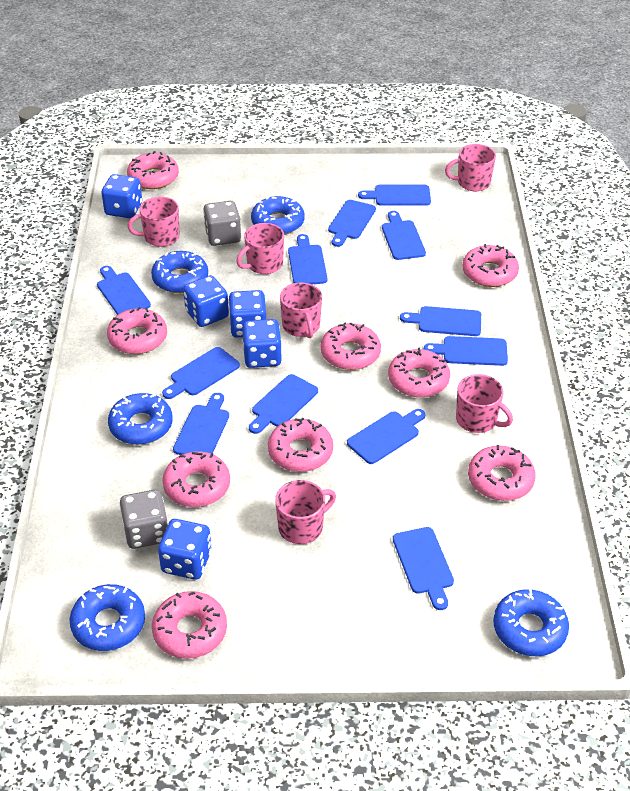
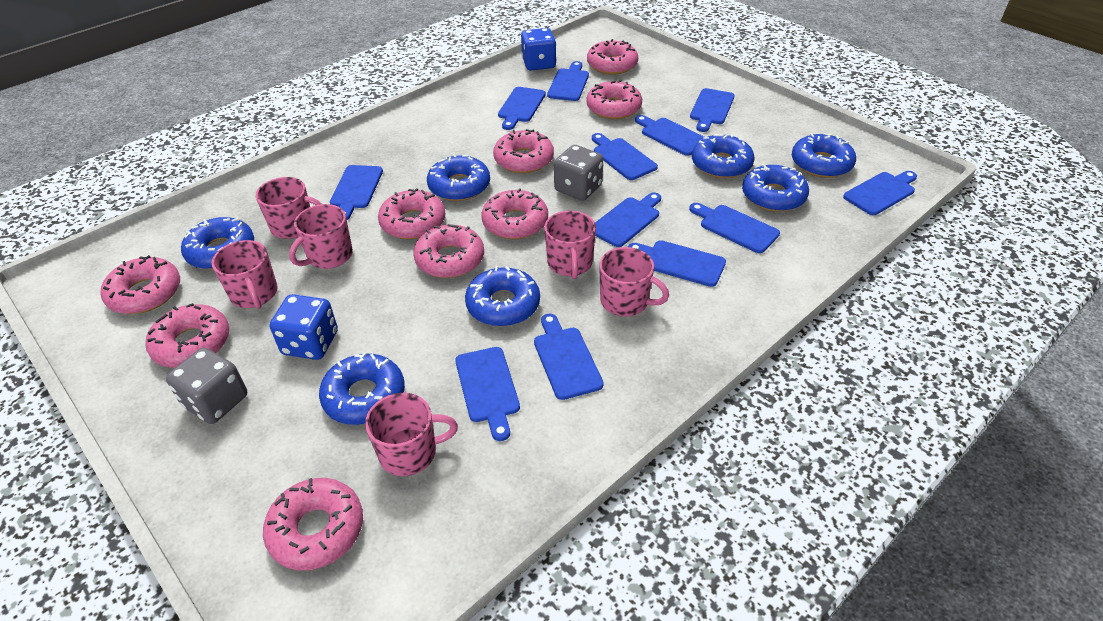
blue dice: [102,174,142,218] [158,519,212,580] [183,275,229,327] [228,290,266,338] [242,319,282,368] = 5 -> [270,294,338,360] [521,28,556,70] = 2
blue donut: [70,584,145,651] [108,393,173,445] [151,251,208,293] [251,196,305,235] [493,589,569,656] = 5 -> [181,217,254,269] [319,352,405,425] [427,154,490,201] [465,266,540,326] [692,134,755,178] [742,164,809,212] [792,133,856,178] = 7

